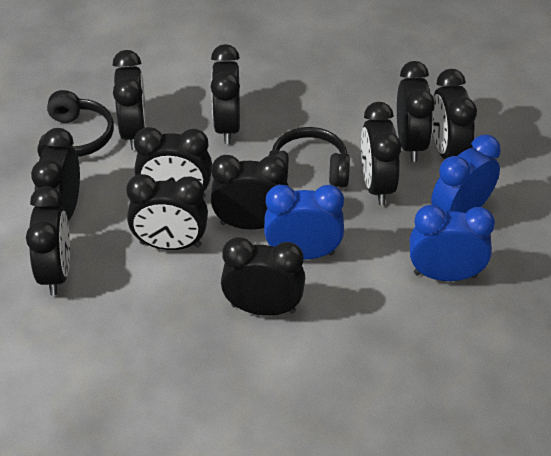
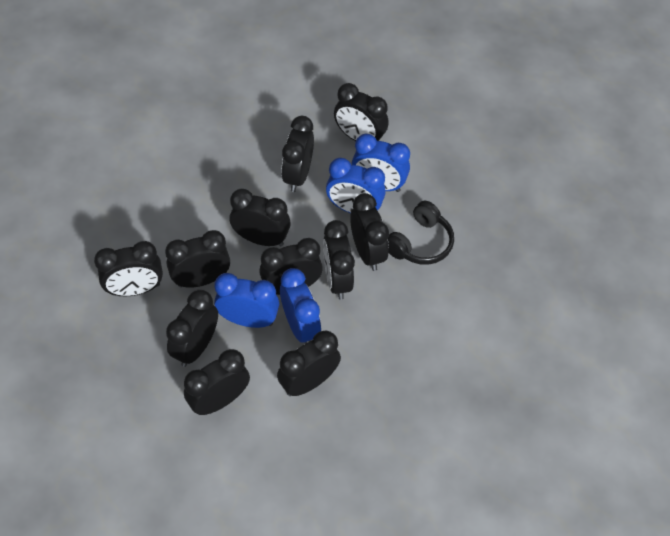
black headphones: [37,90,114,157] [269,127,350,188] = 2 -> [388,200,454,265] = 1
blue clock: [264,185,344,260] [410,205,495,281] [431,135,501,213] = 3 -> [214,273,279,328] [280,268,321,343] [326,158,386,213] [351,134,410,192] = 4

